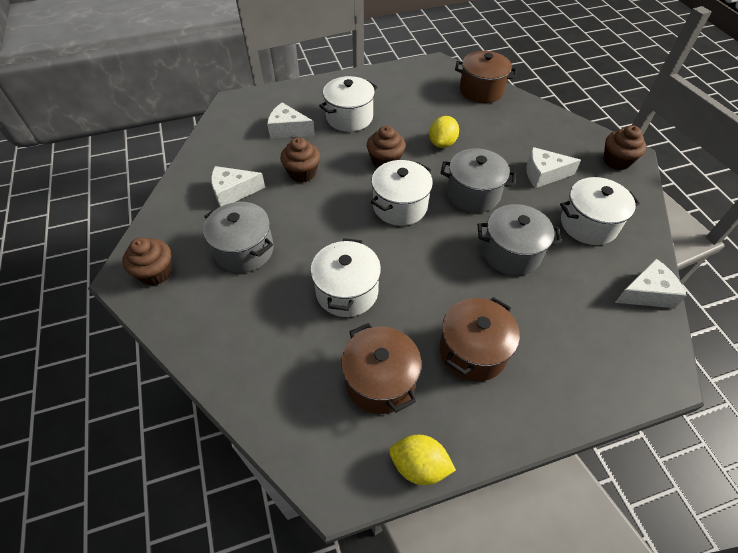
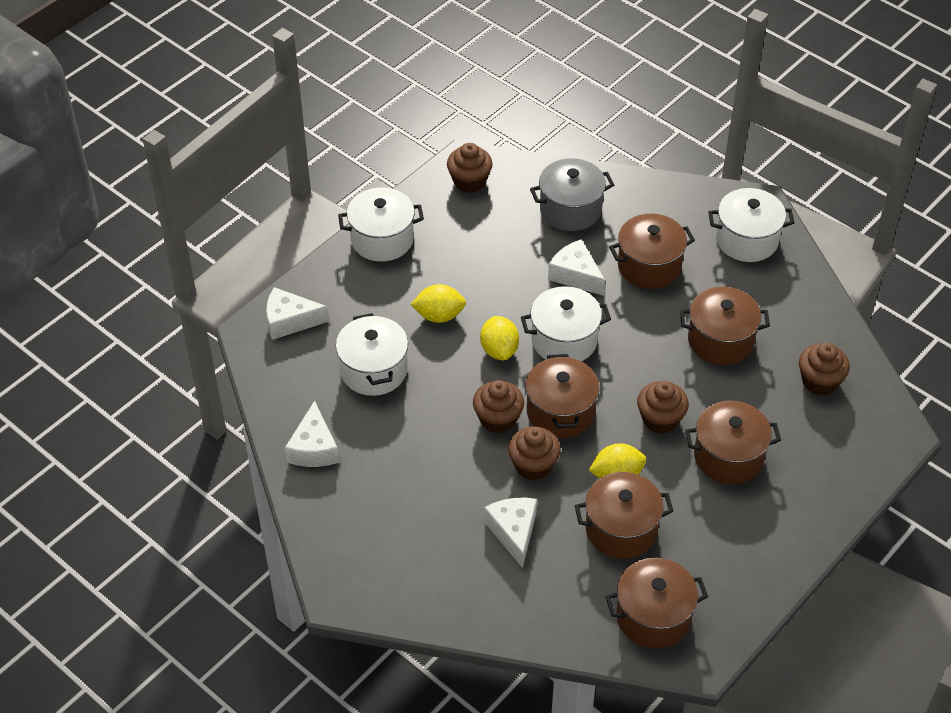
brown cupcake: [122,237,172,286] [280,137,320,183] [367,126,405,168] [603,125,647,170] = 4 -> [447,143,493,193] [473,380,524,433] [508,426,561,480] [637,381,689,434] [799,343,850,395] = 5
brown pot: [341,323,422,414] [439,297,520,381] [455,51,517,103] = 3 -> [526,354,599,438] [575,472,674,559] [605,558,708,648] [609,214,695,289] [680,287,770,365] [685,401,781,484] = 6
grey pot: [203,202,274,273] [441,148,516,213] [477,204,562,276] = 3 -> [530,158,614,231] = 1
yellow lemon: [389,435,456,485] [429,116,459,148] = 2 -> [410,284,466,323] [480,316,519,360] [589,443,646,479] = 3

